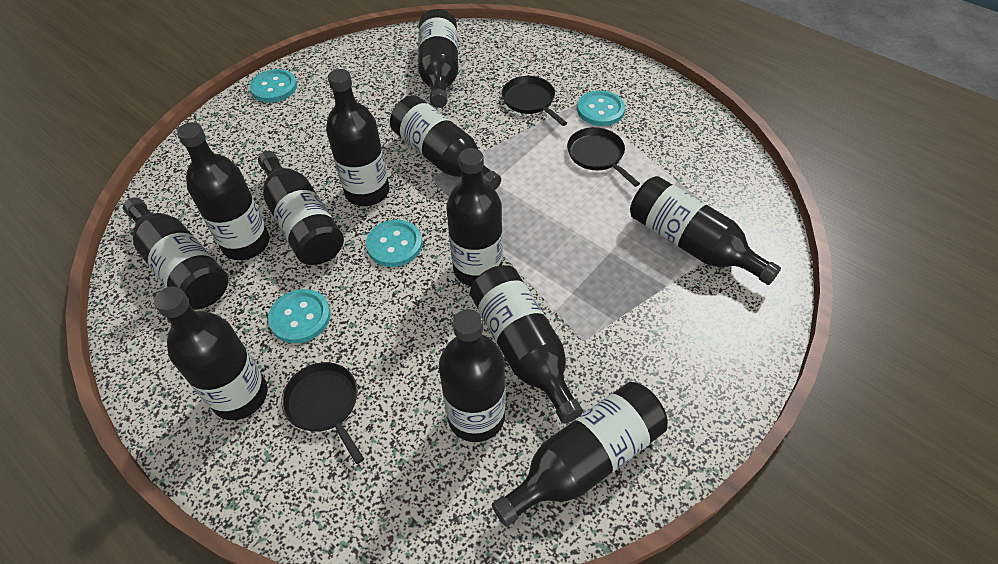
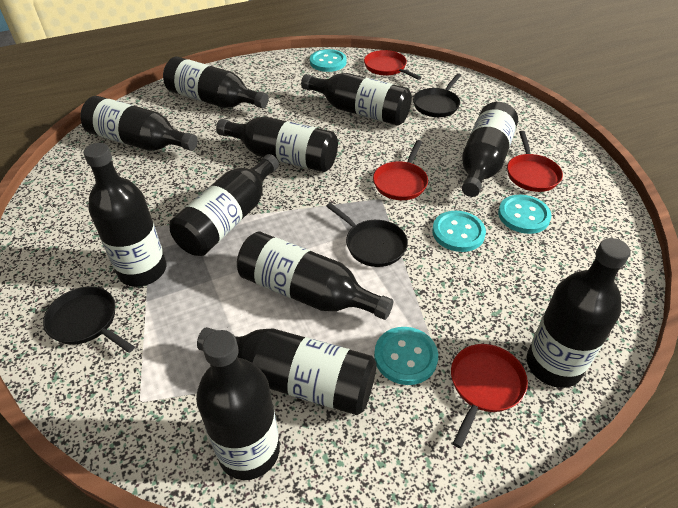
black bottle: [123,197,228,310] [154,287,268,420] [177,122,269,260] [258,151,344,265] [326,69,390,206] [390,95,501,190] [418,9,458,108] [439,309,506,442] [446,148,503,286] [470,265,583,424] [492,382,667,527] [630,176,781,285] = 12 -> [80,96,198,151] [83,143,166,287] [163,57,269,108] [169,154,279,256] [196,330,280,480] [197,327,377,415] [216,117,338,172] [237,231,393,320] [301,73,412,125] [462,102,518,197] [527,238,631,388] = 11
red pan: none = 0 -> [364,50,422,80] [373,140,428,200] [451,344,528,448] [507,131,563,192] = 4

